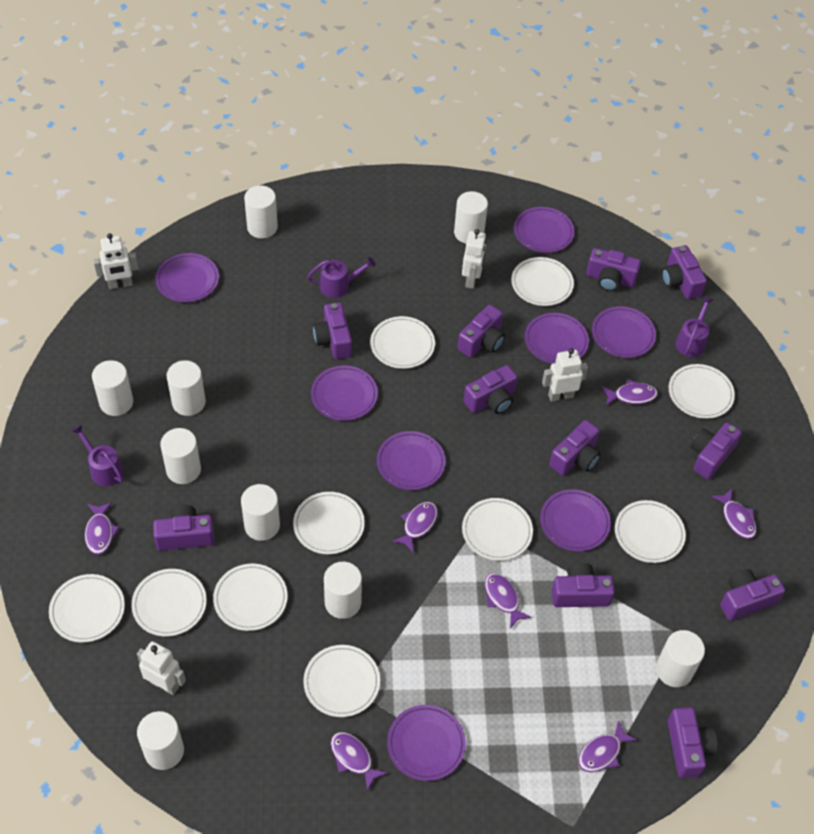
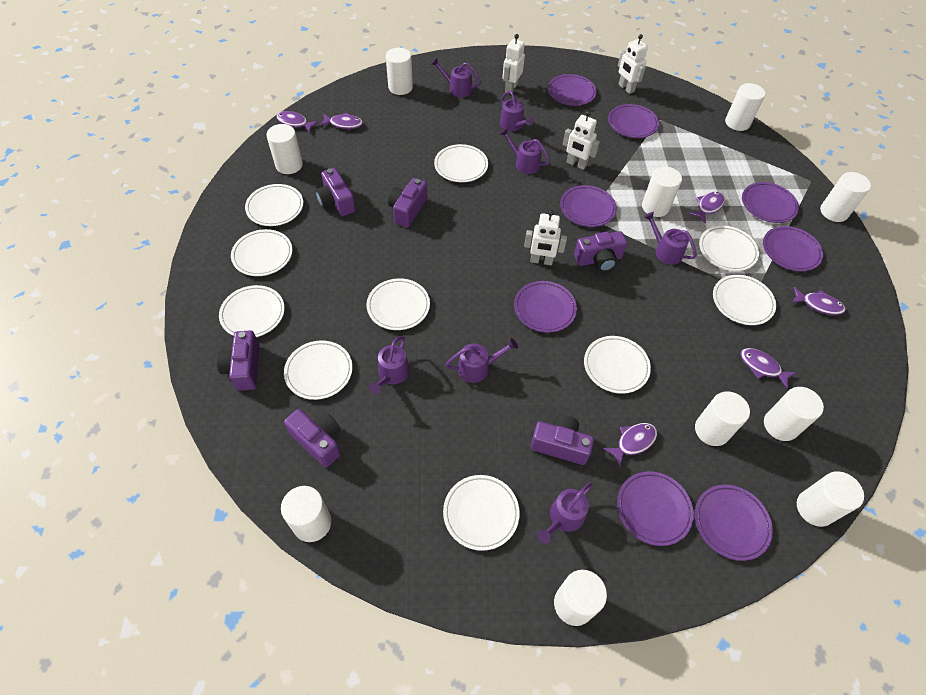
purple camera: [153,505,215,551] [313,302,352,359] [458,305,505,358] [464,365,518,414] [549,420,601,476] [551,563,615,607] [586,248,641,291] [662,245,707,299] [667,707,718,778] [690,422,742,479] [720,569,785,621] = 11 -> [217,330,260,391] [284,409,340,468] [316,168,356,216] [388,178,427,227] [530,415,594,465] [574,231,627,272] = 6
purple fish: [85,502,120,555] [331,732,388,791] [392,502,438,553] [485,573,532,628] [578,720,637,772] [602,379,658,406] [711,488,756,539] = 7 -> [276,111,319,132] [319,112,363,129] [603,423,657,468] [689,191,725,224] [740,348,797,389] [792,287,846,315] = 6
purple watering can: [72,424,124,486] [307,257,375,298] [675,296,713,357] = 3 -> [369,336,410,394] [431,58,481,97] [445,338,518,383] [500,91,534,131] [500,128,550,174] [537,483,592,544] [644,212,696,265] = 7
white cylinder: [92,360,133,416] [137,711,184,770] [160,428,201,484] [167,360,206,416] [241,484,280,541] [244,185,278,239] [324,562,362,619] [454,191,488,244] [656,630,705,687] = 9 -> [266,124,303,174] [281,486,331,542] [386,48,413,95] [554,570,607,626] [642,166,682,217] [695,392,750,446] [725,83,765,131] [764,387,824,441] [797,471,864,527] [820,172,871,222] = 10

